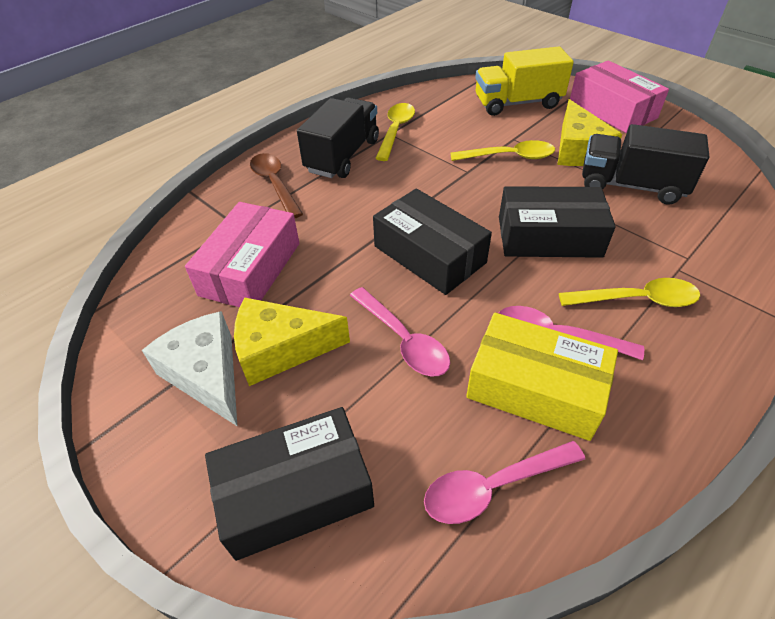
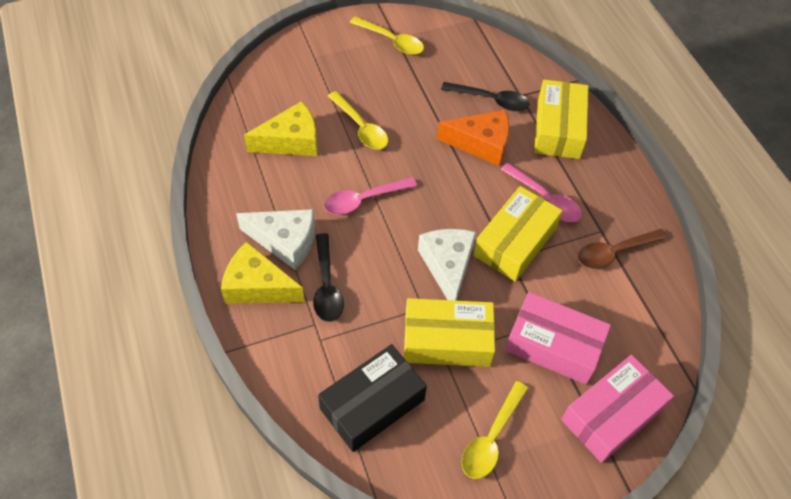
black box: [205,407,374,561] [373,188,492,295] [499,186,616,258] = 3 -> [318,344,427,452] = 1
black spoon: none = 0 -> [313,233,344,322] [441,82,529,111] = 2
black truck: [297,98,379,178] [582,124,709,204] = 2 -> none = 0
orange cheese: none = 0 -> [437,110,509,166] = 1
pink spoon: [350,287,450,376] [424,441,585,524] [499,306,644,360] = 3 -> [324,177,417,215] [500,163,582,222] = 2
white cheese: [142,311,237,426] = 1 -> [236,209,315,270] [418,229,476,301] = 2
yellow box: [466,313,618,441] = 1 -> [404,298,495,367] [473,186,563,282] [534,79,589,159] = 3
yellow truck: [475,47,574,116] = 1 -> none = 0

